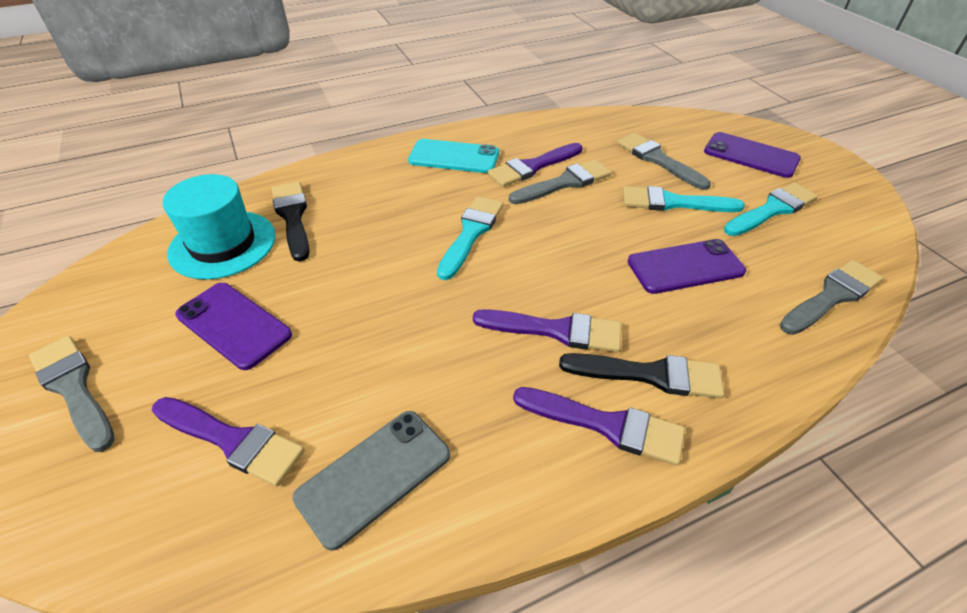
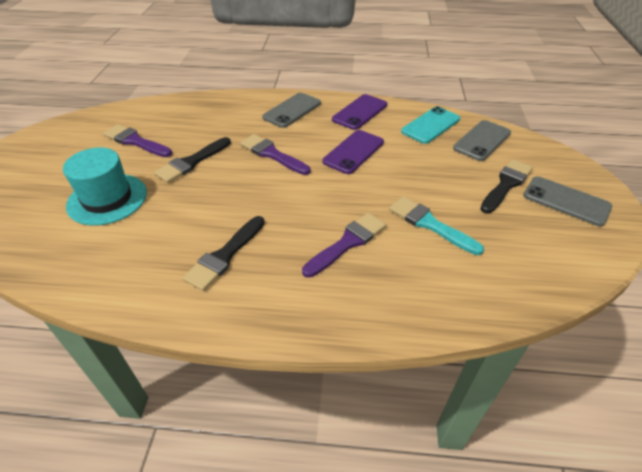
black brush: [272,182,309,261] [559,353,724,399] = 2 -> [154,137,231,183] [182,216,265,291] [480,159,533,213] = 3
grey brush: [29,336,115,452] [509,159,612,204] [617,133,711,190] [779,260,883,335] = 4 -> none = 0
grey phone: [293,411,450,551] = 1 -> [262,93,321,128] [453,120,511,161] [523,176,612,227] = 3
purple brush: [152,397,305,486] [473,309,622,353] [488,143,582,187] [513,387,685,466] = 4 -> [103,124,172,157] [240,134,311,175] [302,213,386,278] = 3
purple phone: [175,283,292,370] [628,239,746,294] [704,132,801,178] = 3 -> [323,130,384,174] [332,94,387,130] = 2
turquoise brush: [437,196,504,280] [623,186,745,212] [724,182,818,236] = 3 -> [389,196,484,255] = 1

